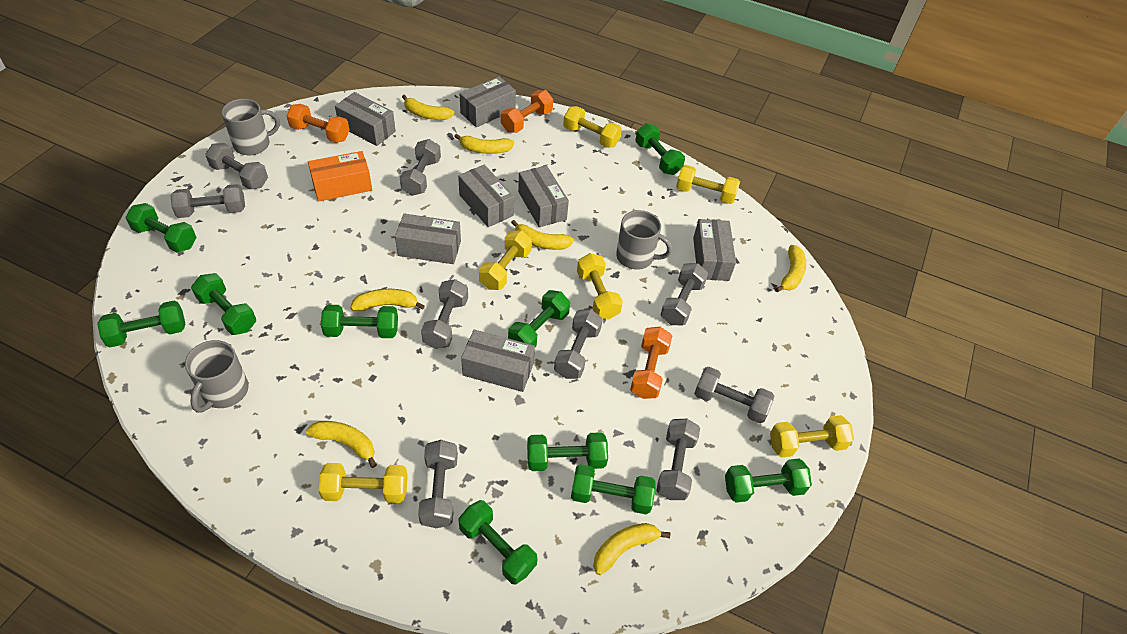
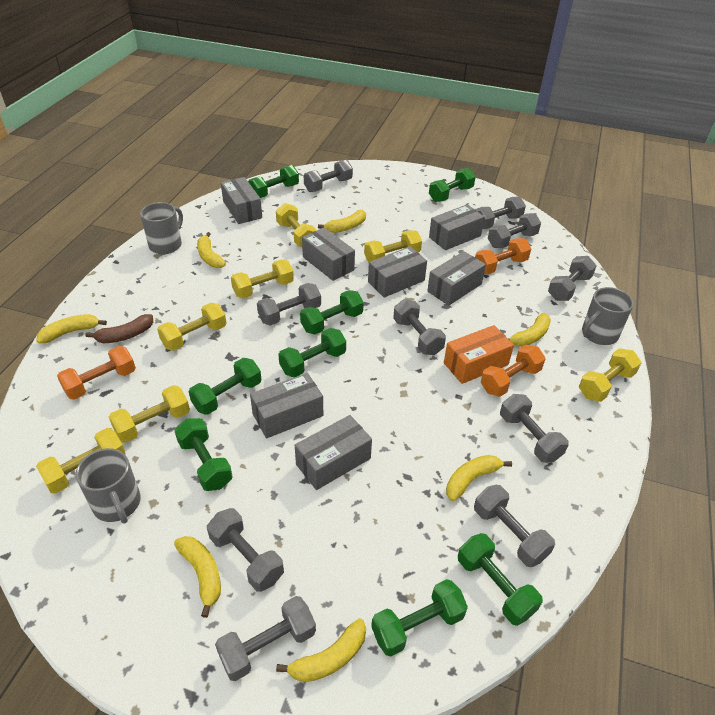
brown banana: none = 0 -> [85,314,153,343] = 1
green dumbbell: [97,301,185,347] [125,203,197,252] [191,273,256,335] [321,305,398,338] [458,500,538,585] [508,290,570,347] [527,432,608,471] [571,464,655,514] [635,123,685,175] [725,459,812,503] = 10 -> [174,418,233,491] [189,358,262,415] [248,165,299,198] [278,328,346,377] [300,290,364,335] [371,579,468,656] [429,168,476,202] [458,533,543,626] = 8
grey dumbbell: [170,184,245,218] [205,143,268,190] [400,139,441,196] [418,440,458,528] [421,279,468,349] [554,309,603,379] [656,419,700,500] [660,263,708,325] [694,367,774,423] = 9 -> [207,508,284,592] [215,596,316,681] [257,283,321,326] [304,160,353,192] [393,299,446,355] [474,485,555,567] [475,197,526,229] [488,213,541,248] [500,394,569,463] [548,256,597,301] = 10
yellow dumbbell: [318,463,408,503] [479,230,532,290] [563,106,622,148] [577,253,623,320] [676,165,740,204] [770,415,854,458] = 6 -> [36,428,126,494] [109,385,190,443] [157,303,227,351] [231,259,294,298] [276,203,317,247] [364,230,422,263] [579,348,641,402] = 7

